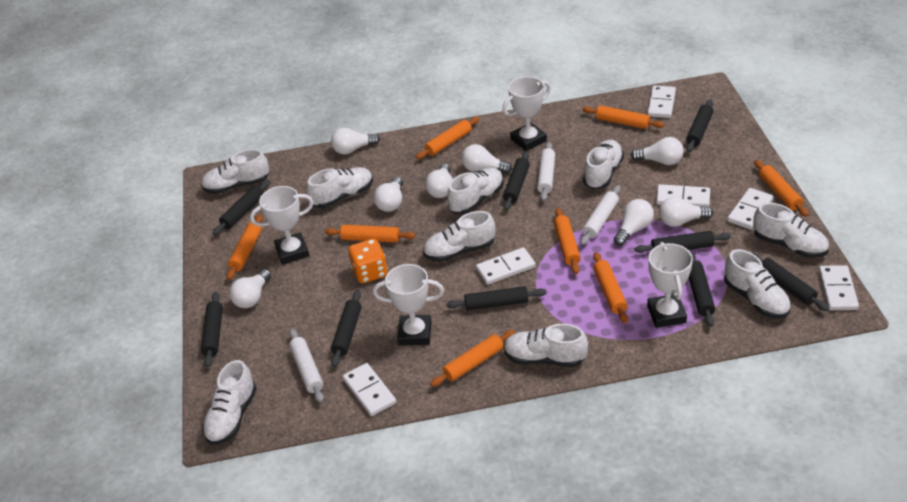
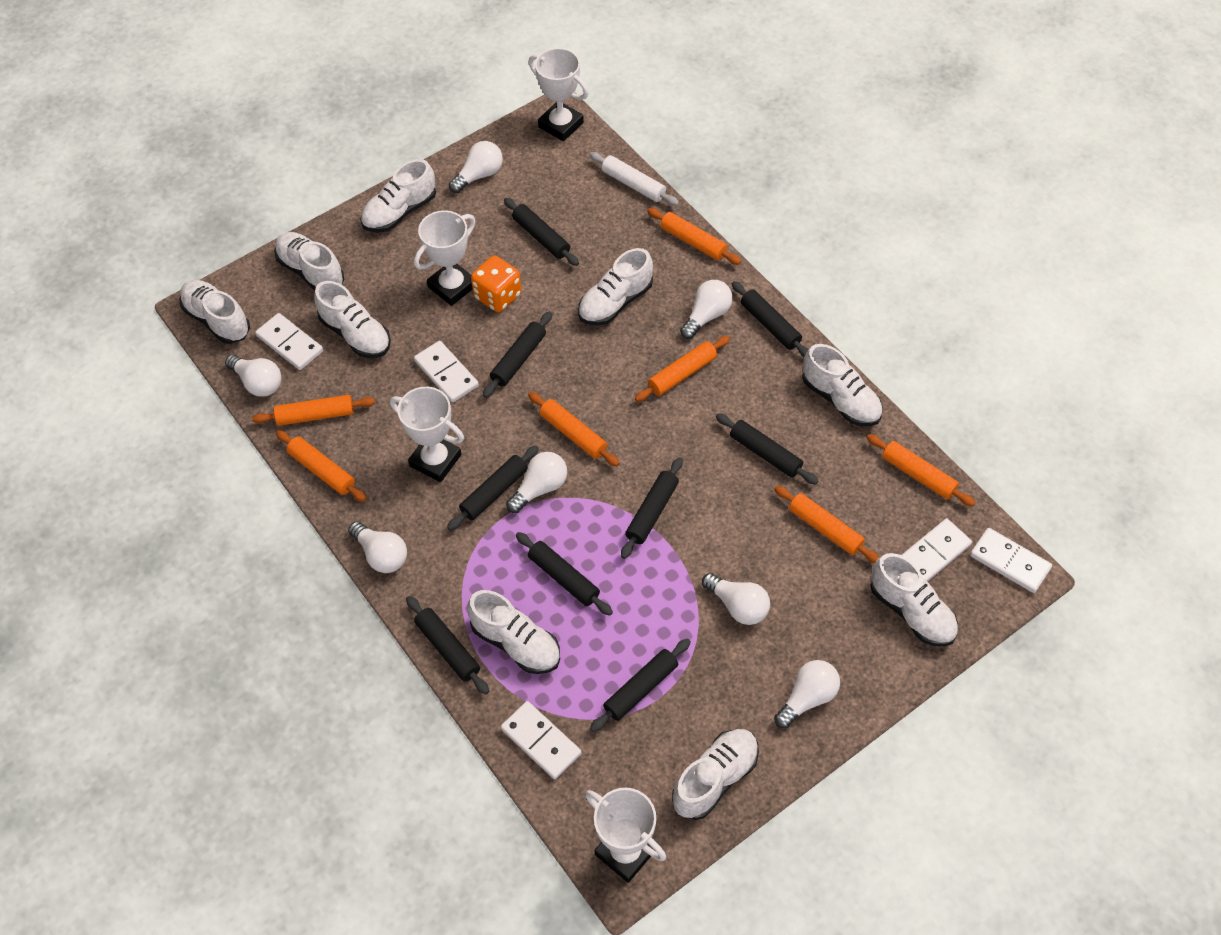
orange rolling pin: [227,214,263,280] [325,225,416,243] [416,117,480,159] [430,330,515,387] [554,208,581,274] [582,105,664,129] [593,252,628,323] [754,160,809,217] = 8 -> [252,395,375,426] [276,430,367,502] [528,392,620,467] [635,336,730,402] [647,208,741,265] [774,486,879,563] [867,434,975,507] = 7
white domino: [342,363,396,416] [476,247,536,285] [647,85,676,118] [656,184,710,207] [727,188,773,230] [819,265,859,310] = 6 -> [255,313,323,370] [414,341,479,403] [501,701,581,779] [901,519,972,582] [970,528,1052,593] = 5
white light bulb: [230,269,271,308] [331,127,380,154] [374,177,403,212] [425,164,453,198] [461,144,512,174] [614,199,654,246] [631,137,684,165] [659,197,713,227] = 8 -> [225,355,282,397] [348,521,407,573] [449,141,503,193] [506,452,567,513] [680,280,733,339] [702,573,770,625] [774,660,840,728] = 7
white rolling pin: [289,329,324,403] [537,142,555,201] [580,185,621,245] = 3 -> [589,152,679,206] = 1

